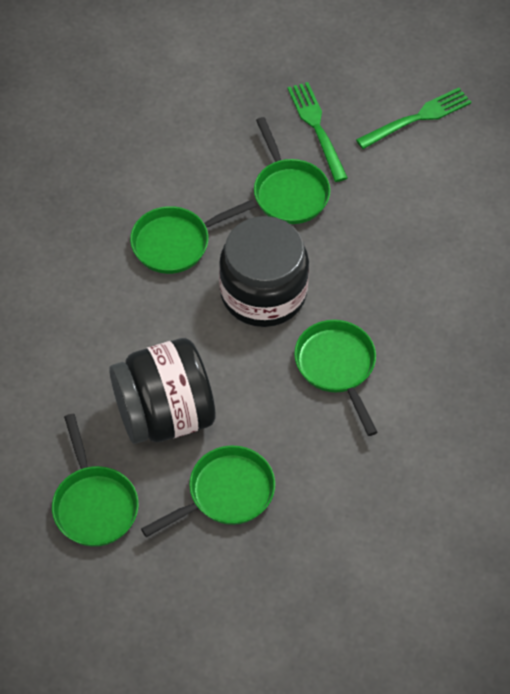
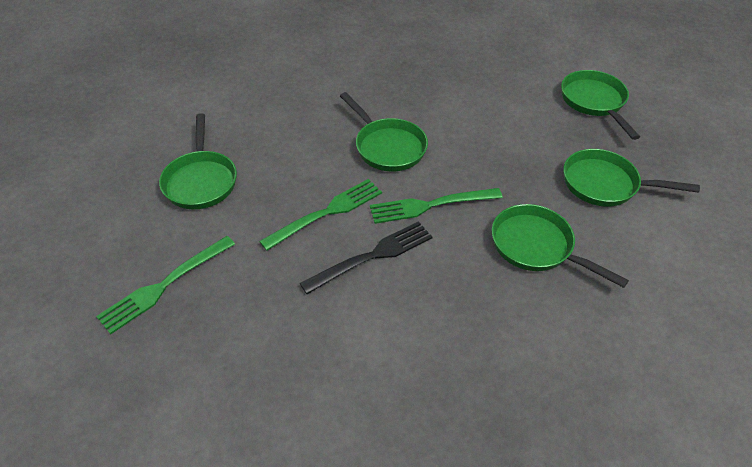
black fork: none = 0 -> [300,221,433,294] = 1
black jar: [109,338,216,444] [219,216,309,327] = 2 -> none = 0
green fork: [288,82,348,182] [356,88,471,149] = 2 -> [96,236,235,334] [259,179,382,251] [370,188,503,224] = 3

